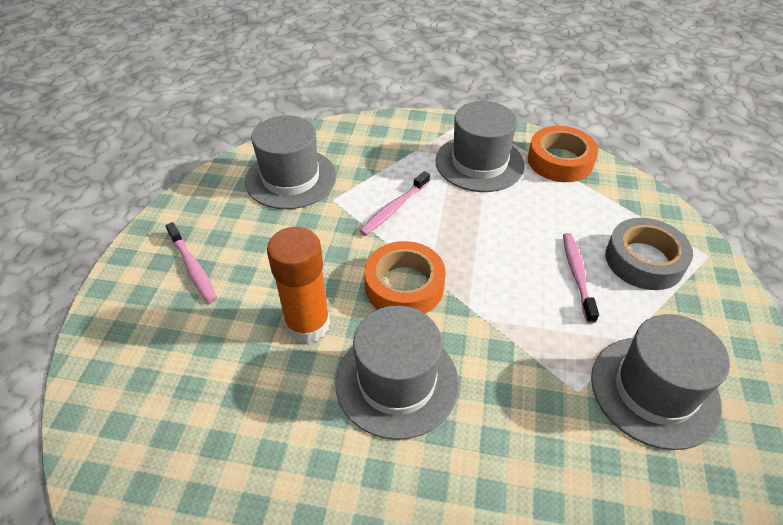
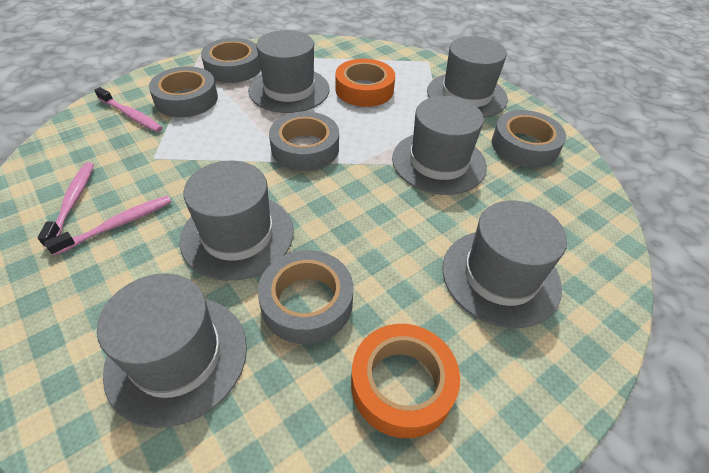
grey hat: [245,115,336,209] [335,306,459,440] [435,101,525,192] [591,314,730,450] = 4 -> [97,273,247,428] [180,161,294,281] [248,30,330,113] [392,96,487,195] [427,36,508,118] [442,200,567,328] = 6
grey tape: [605,218,693,290] = 1 -> [149,66,218,117] [201,38,261,83] [258,250,353,344] [269,111,339,171] [492,110,566,168] = 5
orange glue stick: [267,227,330,343] = 1 -> none = 0

